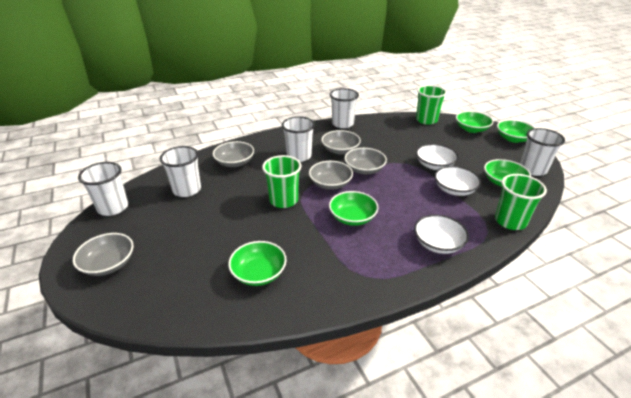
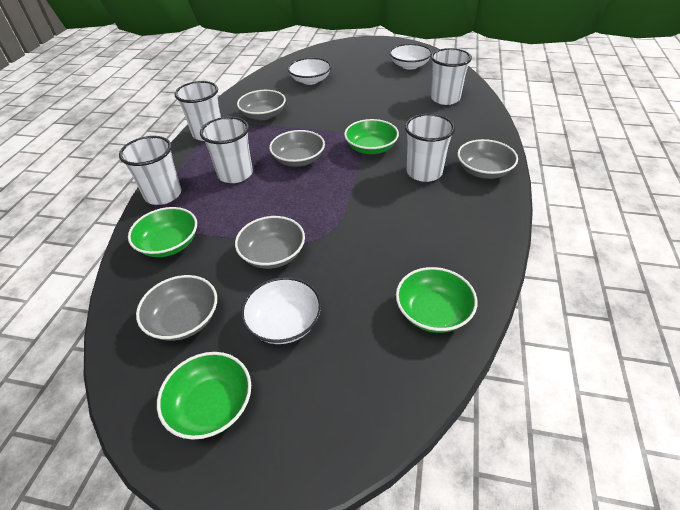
green bowl: [228,241,287,286] [329,191,379,226] [456,111,494,133] [484,159,531,187] [497,120,535,143] = 5 -> [128,207,197,257] [157,352,251,440] [344,119,399,154] [396,267,477,333] = 4
green cup: [262,155,302,208] [416,85,447,125] [495,174,547,230] = 3 -> none = 0

